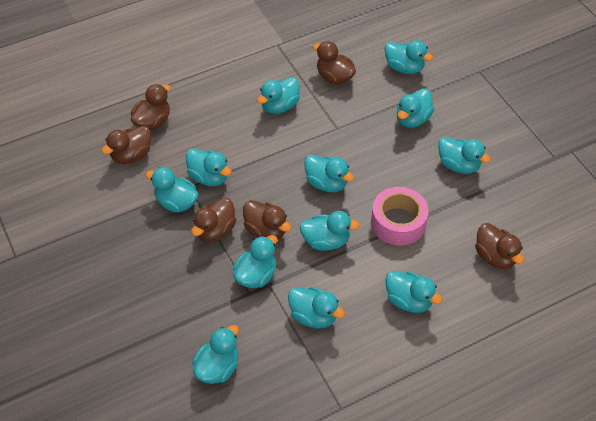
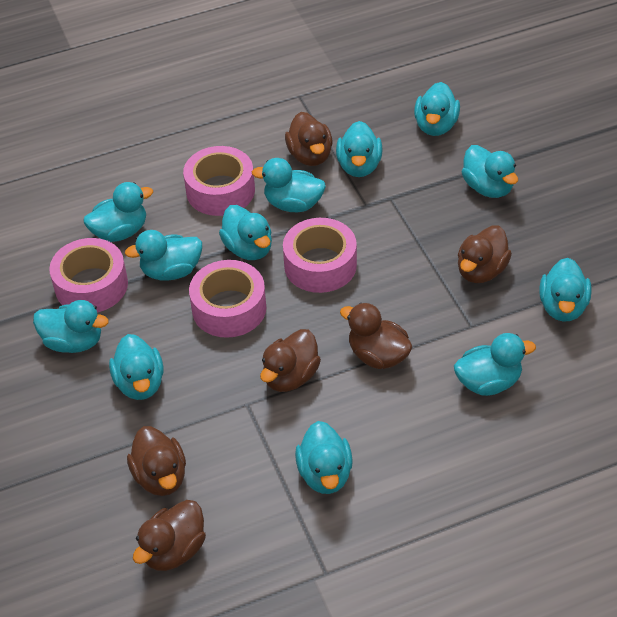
pink tape: [371,187,429,245] = 1 -> [49,238,128,312] [183,146,255,216] [189,260,266,338] [283,218,357,293] = 4

